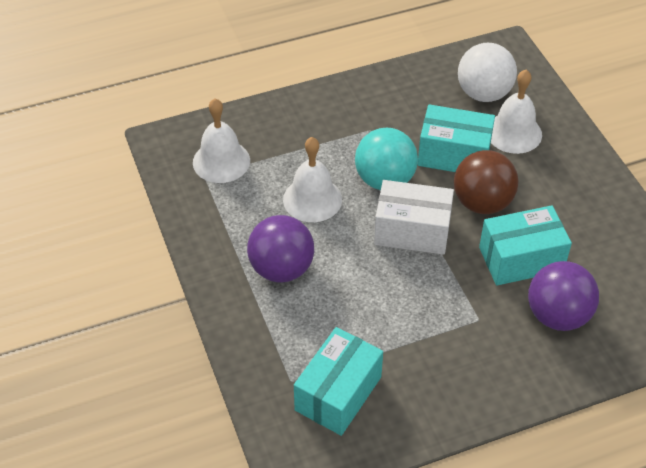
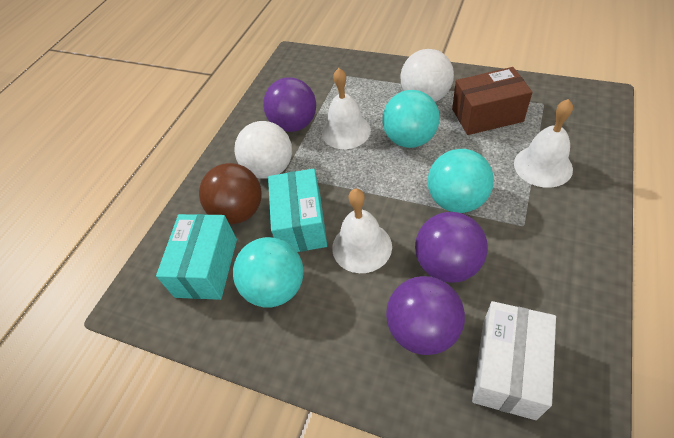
brown box: none = 0 -> [452,67,533,135] = 1
purple ball: [247,215,314,282] [528,261,599,331] = 2 -> [263,77,316,132] [386,276,465,355] [415,212,488,283] = 3
turquoise ball: [355,128,418,190] = 1 -> [233,237,304,308] [382,90,440,148] [428,149,494,213] = 3
turquoise box: [294,327,383,436] [418,104,495,172] [479,205,572,285] = 3 -> [156,214,237,300] [268,168,327,252] = 2
white ball: [458,43,517,102] = 1 -> [234,121,292,179] [401,49,454,102] = 2

